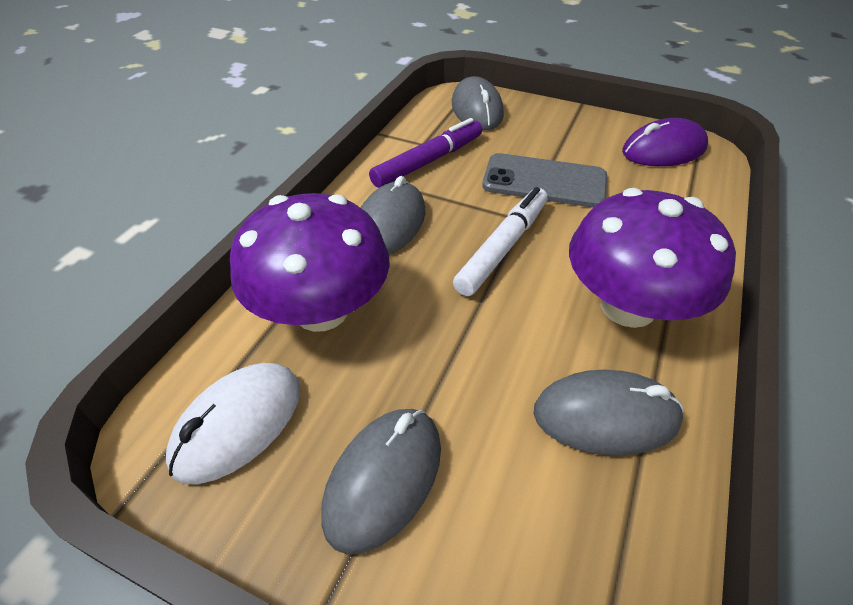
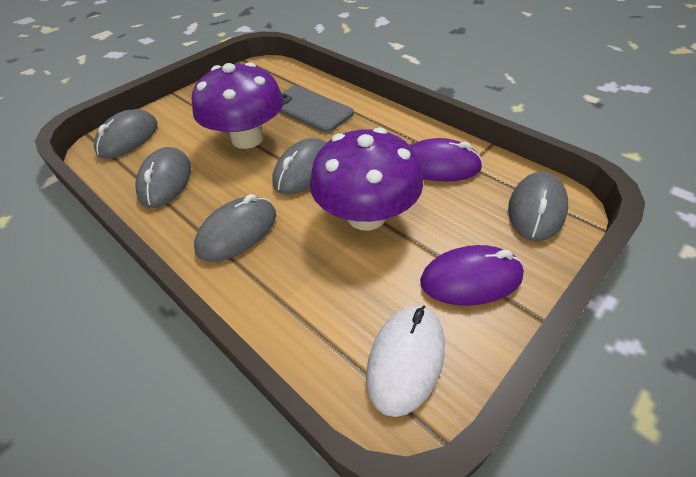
grey mouse: [321,409,441,555] [360,176,426,255] [452,76,504,130] [533,370,684,455] = 4 -> [94,109,158,159] [135,147,191,208] [194,194,276,262] [273,138,326,195] [508,172,568,241] = 5
purple marker: [369,118,482,188] = 1 -> none = 0
purple mouse: [622,118,708,166] = 1 -> [410,138,483,181] [420,245,524,306] = 2
white marker: [453,187,547,296] = 1 -> none = 0

